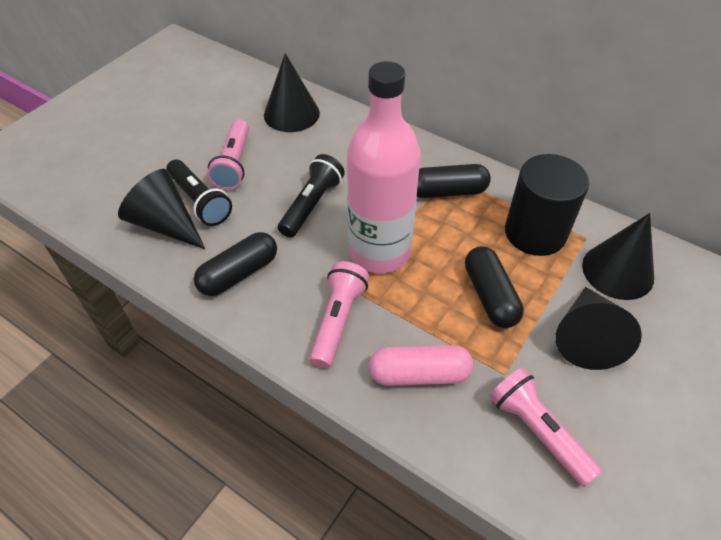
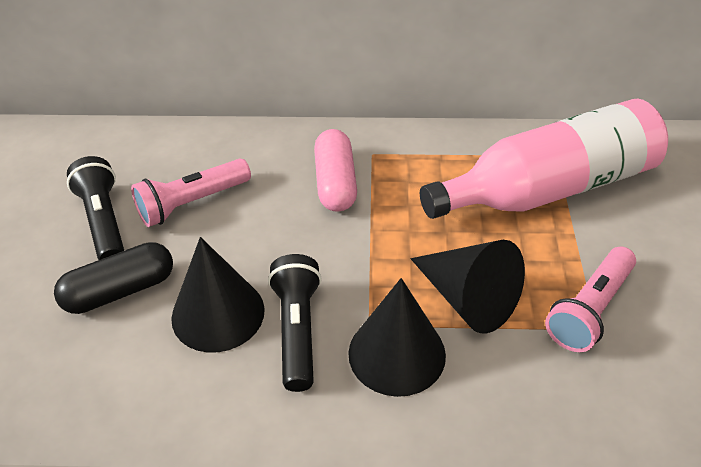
black capsule: [194,232,277,296] [417,164,491,198] [465,246,524,328] = 3 -> [54,242,173,314] = 1
black cone: [118,169,205,249] [264,53,320,132] [555,287,642,370] [582,213,654,300] = 4 -> [171,237,265,353] [348,278,446,397] [411,240,525,333] = 3
black cylinder: [505,154,589,256] = 1 -> none = 0
pink flashlight: [207,119,249,190] [309,261,369,369] [490,368,602,487] = 3 -> [131,159,251,227] [545,247,636,352] = 2

